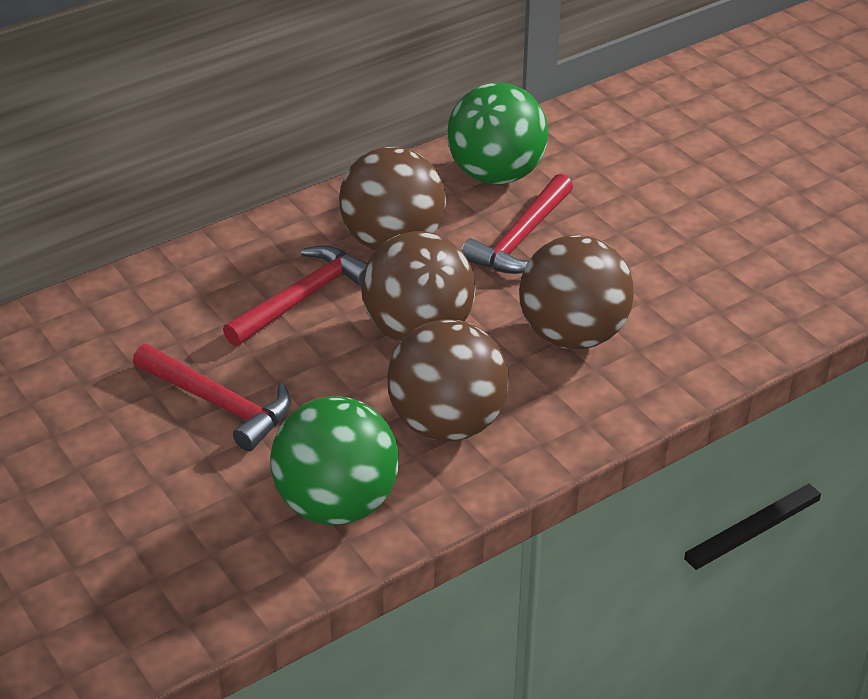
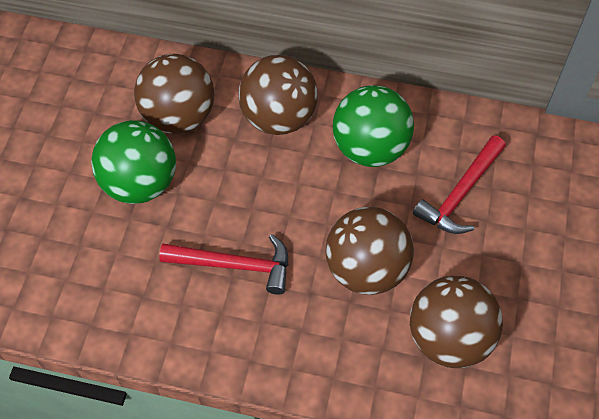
red hammer: [133,344,291,451] [223,245,367,346] [461,174,573,274] = 3 -> [159,234,288,295] [413,136,506,234] = 2

